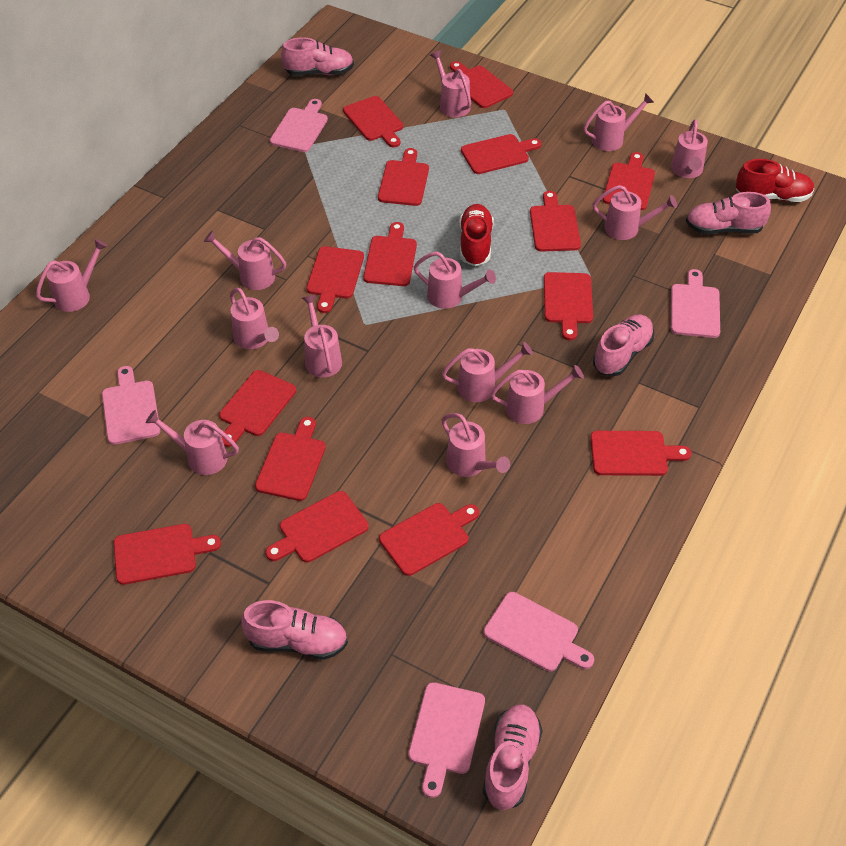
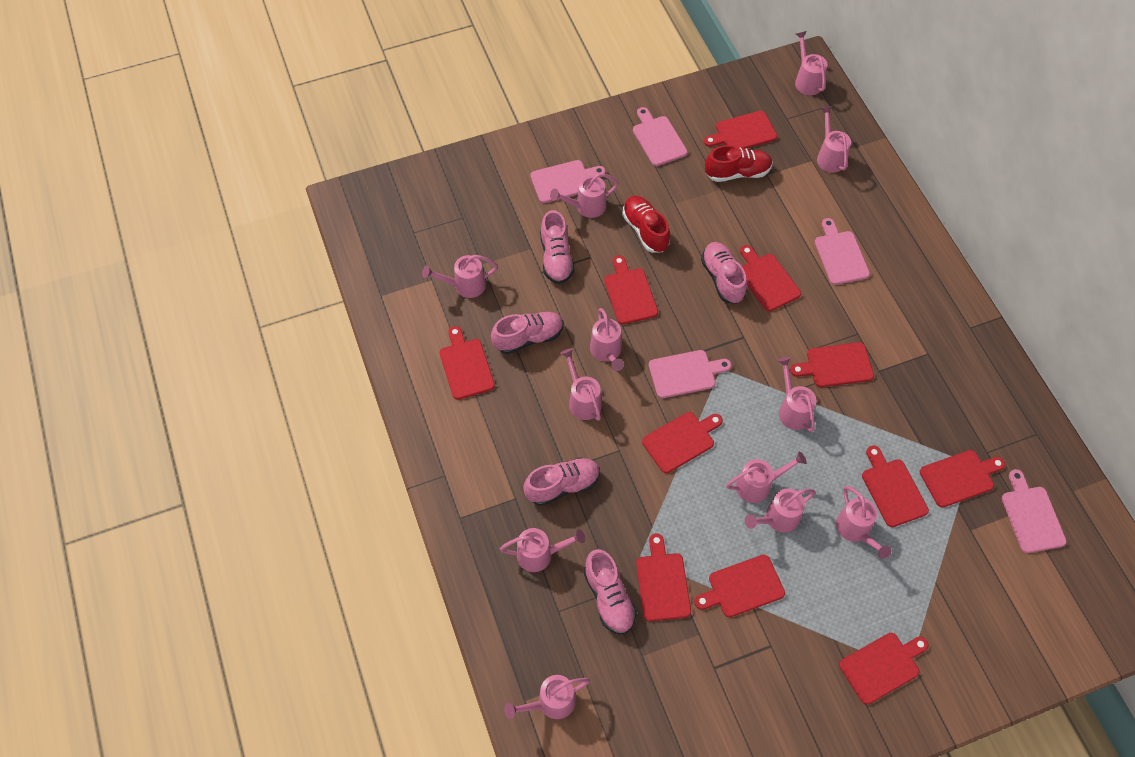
pink watering can: [36,239,108,312] [146,410,239,475] [204,231,286,290] [230,288,279,349] [302,295,342,378] [414,251,496,309] [430,50,471,118] [442,342,533,402] [442,413,510,477] [490,365,584,424] [583,93,654,151] [592,185,677,240] [671,119,708,178] = 13 -> [422,255,498,298] [500,528,585,572] [504,675,590,719] [550,173,619,218] [560,348,602,421] [590,308,624,371] [726,452,807,503] [745,488,816,533] [778,357,816,432] [795,31,827,95] [817,106,851,173] [836,486,891,559] = 12
red cutting board: [114,524,221,585] [219,370,296,447] [255,417,326,501] [265,491,369,563] [306,246,364,313] [343,96,403,147] [363,222,417,286] [378,148,429,206] [379,503,479,576] [450,61,513,108] [461,134,542,174] [530,191,581,252] [544,272,593,341] [590,431,691,476] [603,152,655,210] = 15 -> [440,326,495,400] [604,255,658,324] [636,533,691,621] [642,412,723,473] [694,555,785,617] [704,111,777,149] [740,245,801,311] [790,342,874,387] [839,633,928,705] [862,445,929,527] [920,450,1005,508] = 11

